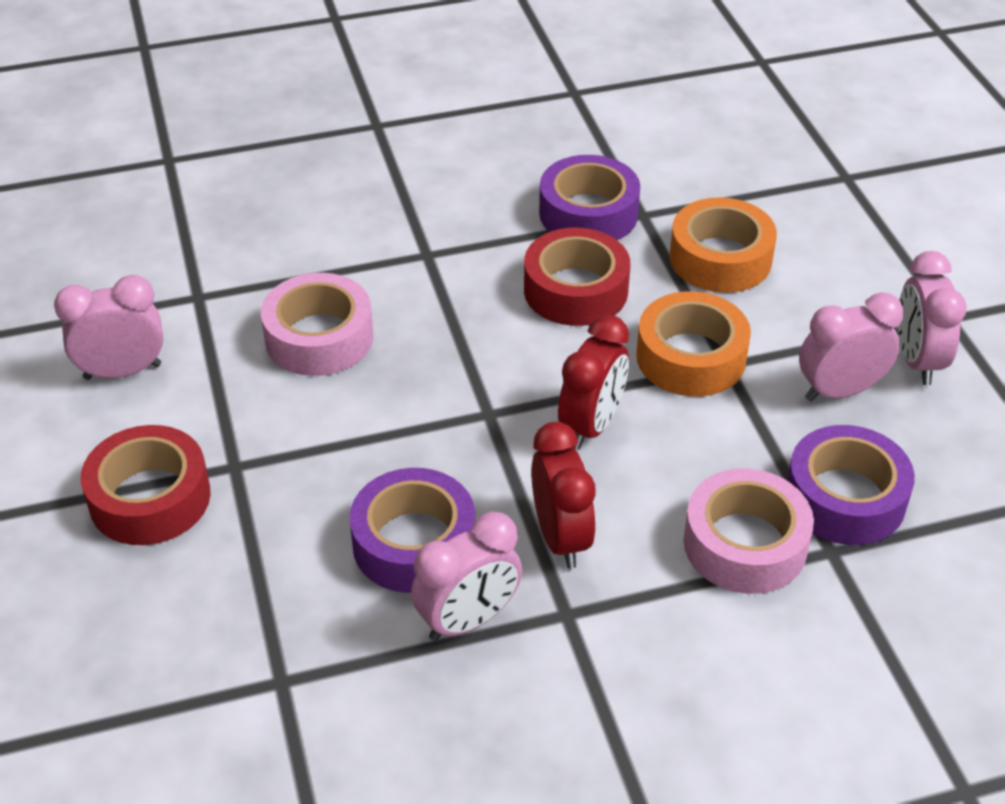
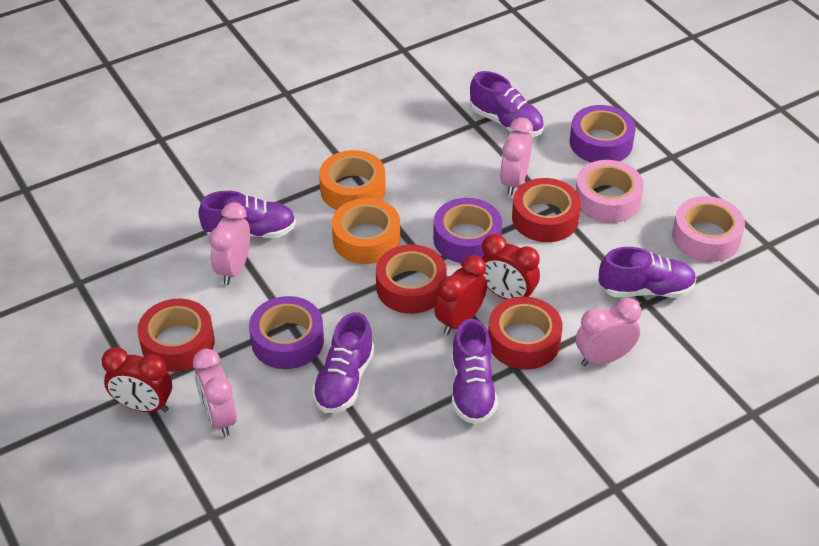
purple shoe: none = 0 -> [198,191,296,238] [312,312,374,413] [452,319,498,424] [470,71,544,137] [599,247,696,298] = 5
red clock: [531,422,596,568] [558,315,629,450] = 2 -> [102,347,172,412] [434,255,487,335] [482,234,540,300] = 3
red tape: [81,425,211,545] [524,228,630,326] = 2 -> [137,299,215,372] [376,244,447,314] [488,296,562,370] [512,178,581,242] = 4

